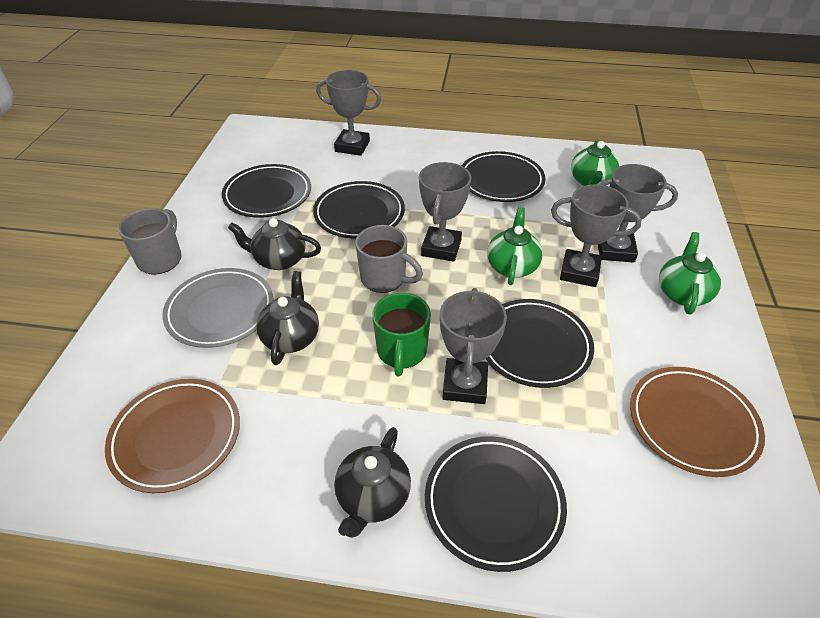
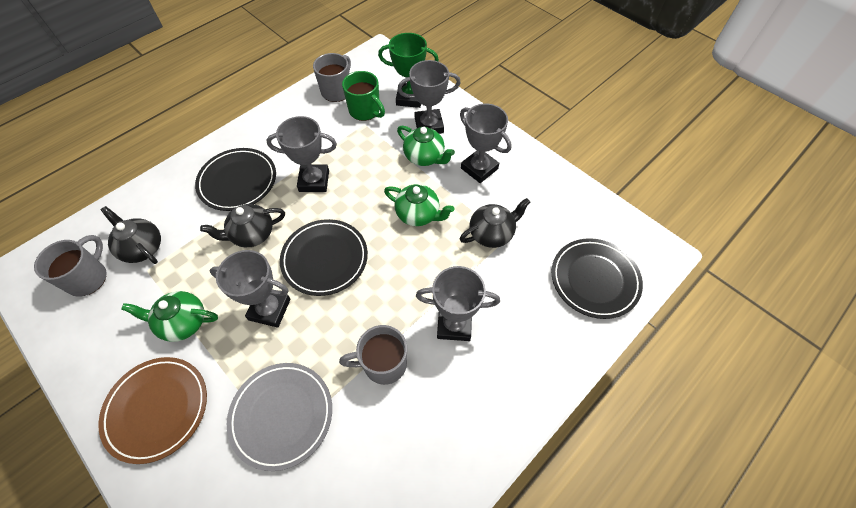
black plate: [222,164,311,218] [313,181,405,239] [425,436,567,572] [462,151,546,202] [486,299,594,388] = 5 -> [195,148,276,211] [280,219,368,296] [551,238,643,319] = 3
brown plate: [105,379,240,493] [630,367,765,477] = 2 -> [98,357,207,464] = 1
green trophy: none = 0 -> [378,33,439,108] = 1
grey mug: [118,208,182,275] [355,225,423,293] = 2 -> [34,235,107,297] [313,53,351,102] [339,325,407,385] = 3

